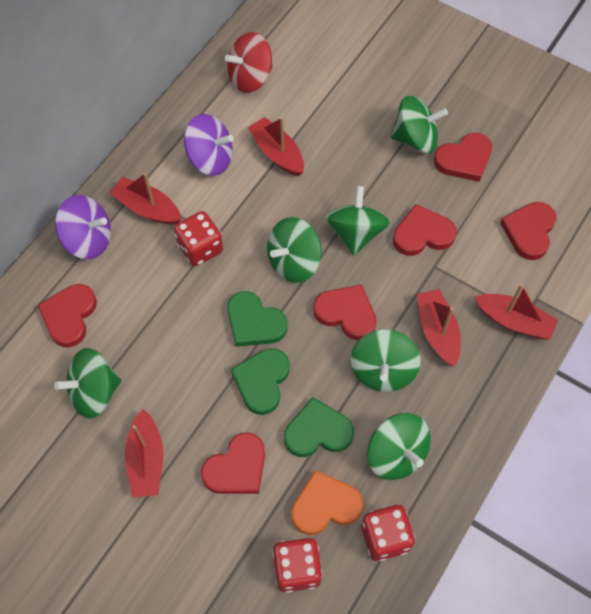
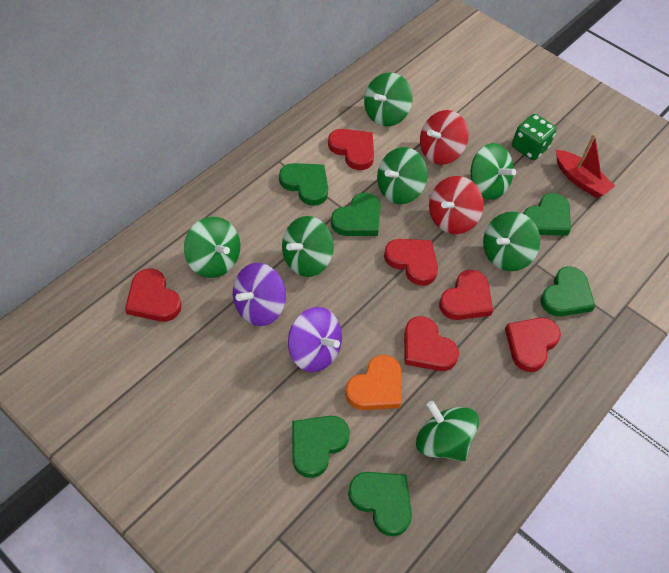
green dice: none = 0 -> [512,114,556,160] = 1
green heart: [227,291,288,347] [231,348,290,415] [284,397,354,457] = 3 -> [279,163,328,206] [292,416,350,478] [331,193,381,236] [348,472,412,536] [523,193,571,236] [540,266,595,316] = 6
green spinning top: [54,348,121,418] [267,217,322,283] [325,186,390,255] [351,329,421,392] [367,413,431,480] [390,96,448,153] = 6 -> [184,217,240,278] [282,216,334,277] [364,72,413,126] [377,147,428,204] [416,401,479,461] [470,143,516,200] [483,212,540,271] = 7
red boat: [110,173,182,224] [125,409,163,498] [248,117,304,176] [417,289,461,367] [475,284,558,340] = 5 -> [556,134,615,198] = 1
red dice: [174,211,223,266] [272,538,323,593] [361,505,415,561] = 3 -> none = 0
red spinning top: [225,32,273,93] = 1 -> [420,110,469,165] [429,176,484,234] = 2

